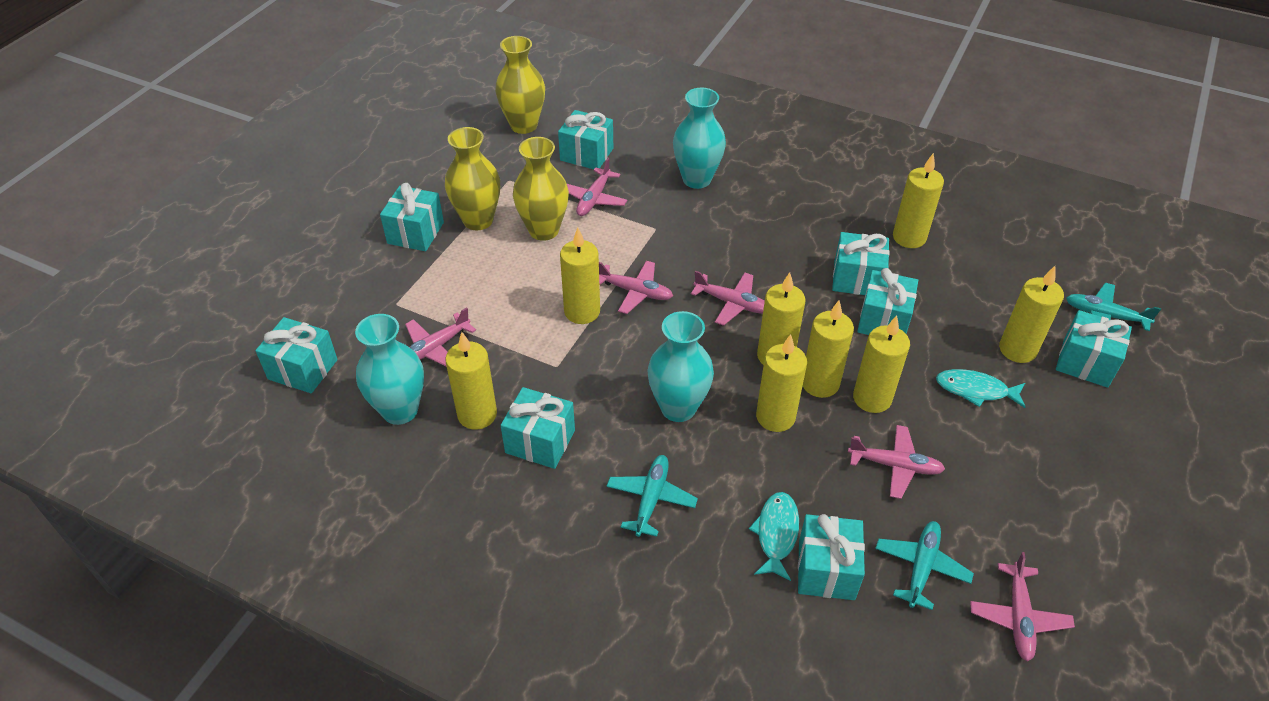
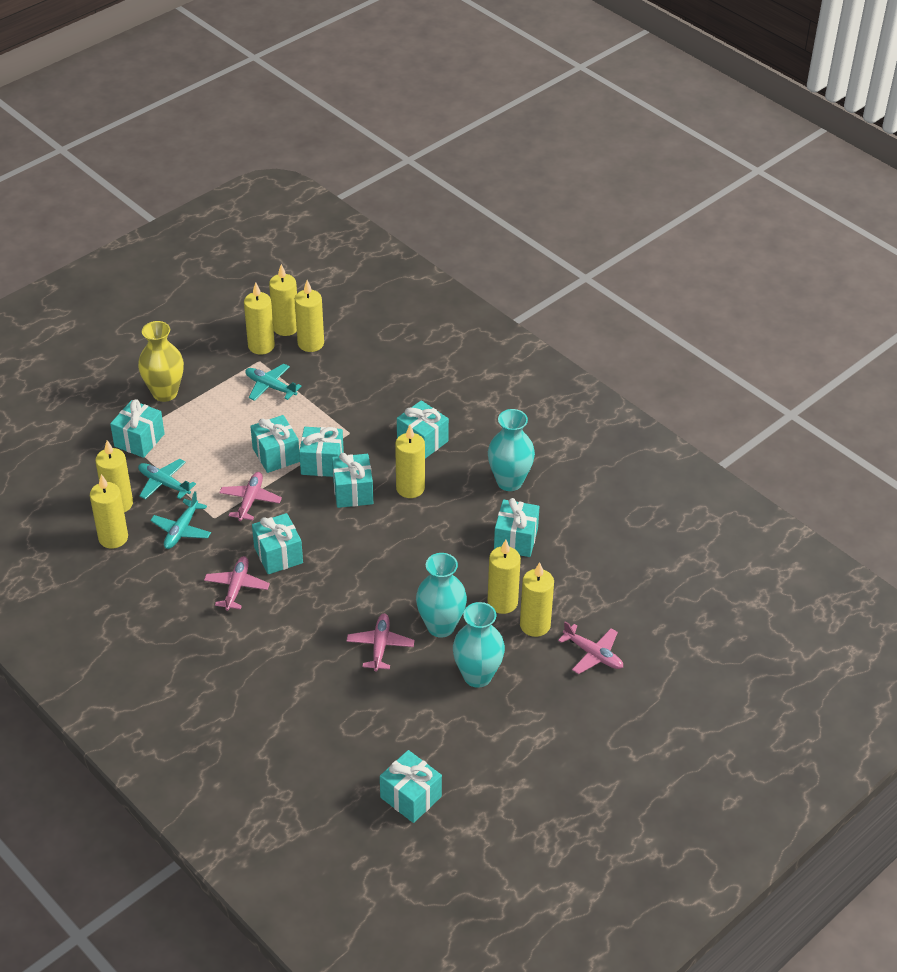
pink plane: [405,307,476,367] [567,158,627,216] [599,261,673,314] [691,271,765,326] [848,425,945,499] [970,552,1075,661] = 6 -> [204,556,270,611] [219,472,282,521] [347,614,415,672] [558,621,623,674] = 4
turquoise fish: [749,492,799,581] [936,369,1026,408] = 2 -> none = 0
yellow vase: [445,127,500,230] [495,36,545,134] [513,137,569,241] = 3 -> [138,321,184,402] = 1

